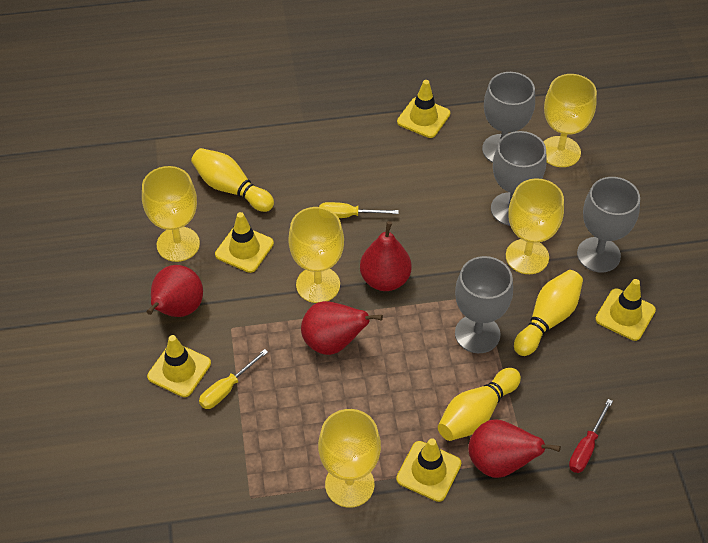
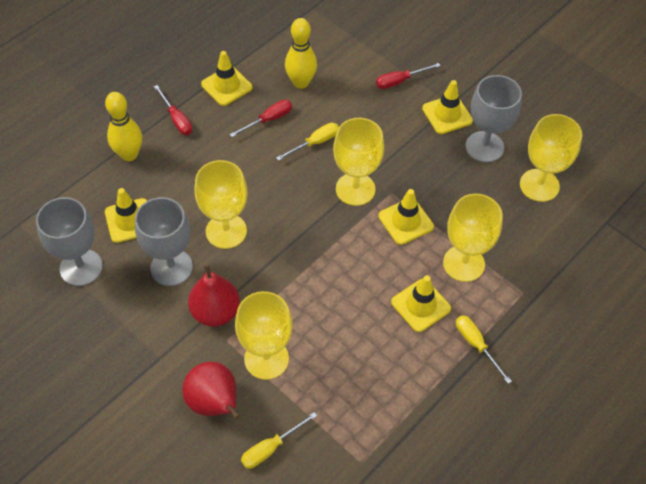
grey goblet: [455,256,513,353] [482,72,535,163] [491,131,547,226] [577,177,640,273] = 4 -> [36,197,103,286] [135,197,193,286] [466,75,522,163] = 3
red pear: [147,265,203,317] [301,301,383,355] [360,221,412,291] [468,420,561,478] = 4 -> [183,362,240,420] [188,263,240,327] = 2
red screwdriver: [569,399,613,473] = 1 -> [154,85,192,135] [230,100,292,137] [376,63,440,89] = 3
yellow bowling pin: [191,148,274,212] [438,368,521,441] [514,270,583,356] = 3 -> [105,92,142,161] [285,18,317,89] = 2
yellow screwdriver: [199,349,268,409] [319,202,399,218] = 2 -> [241,412,317,469] [276,123,339,161] [456,315,512,384] = 3

